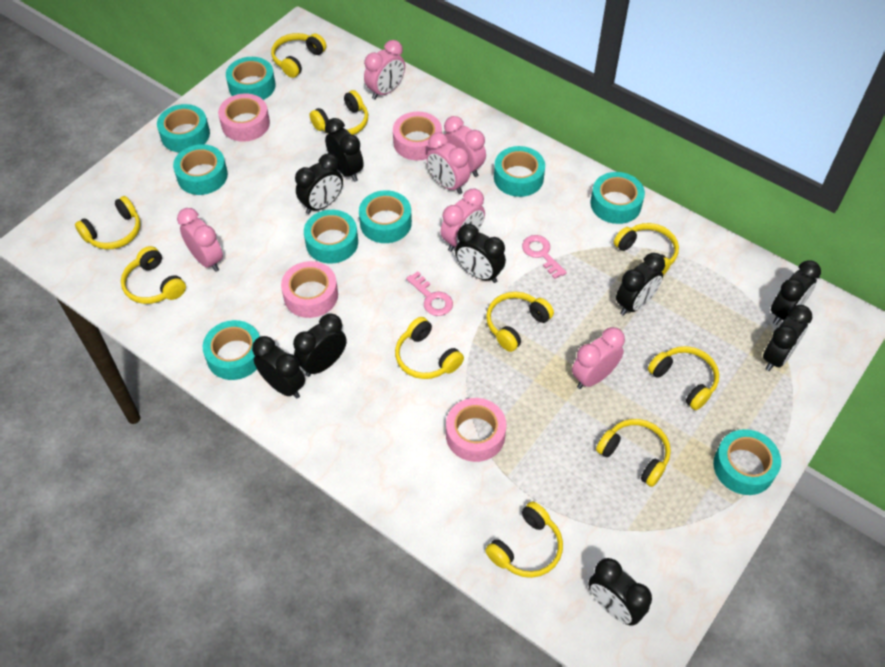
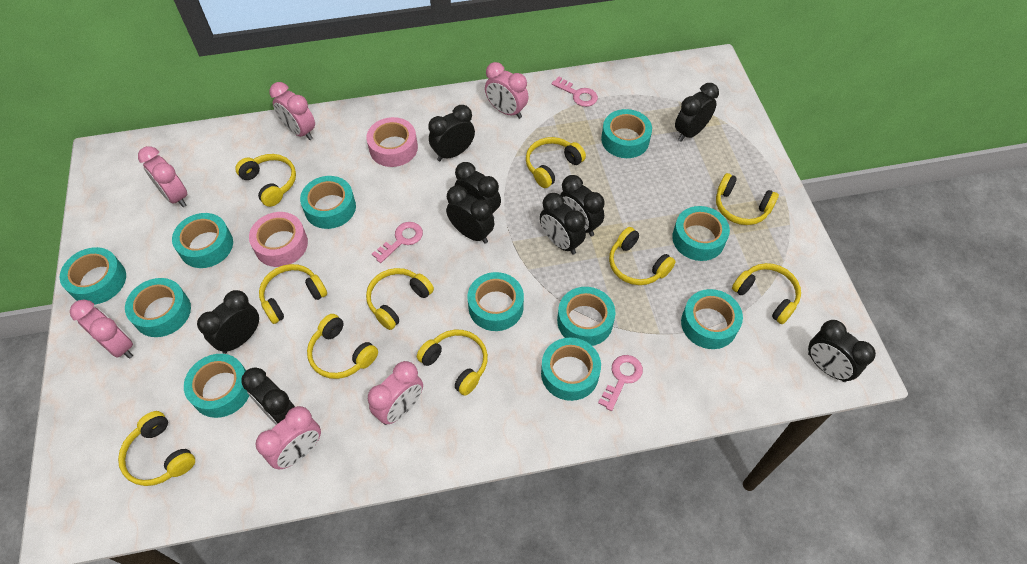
pink key: [406,271,453,316] [522,235,567,279] = 2 -> [372,222,423,263] [551,77,598,107] [598,355,643,411] = 3
pink tape: [218,94,270,142] [281,261,338,318] [393,112,442,161] [446,398,506,462] = 4 -> [249,212,308,267] [366,117,418,167] = 2
turquoise tape: [157,104,210,153] [173,144,228,195] [203,320,260,380] [226,57,276,100] [304,210,358,264] [359,190,412,243] [494,146,545,197] [590,172,645,224] [713,429,781,495] = 9 -> [60,247,126,305] [125,278,191,337] [172,213,233,268] [184,354,249,418] [300,176,356,229] [467,272,524,331] [541,338,601,401] [557,287,616,346] [601,109,652,158] [672,206,730,261] [681,289,743,349] = 11

